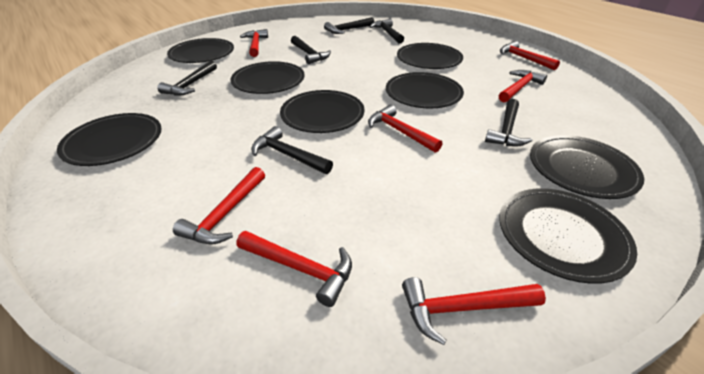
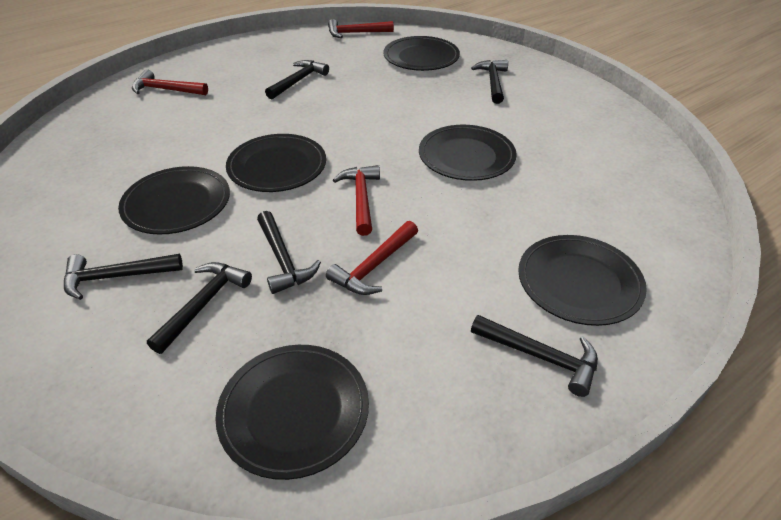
black plate: [57,113,162,166] [167,38,234,63] [231,61,305,94] [280,90,364,133] [386,72,464,109] [397,43,463,69] [499,188,637,284] [530,135,644,199] = 8 -> [118,166,230,235] [215,345,369,480] [226,134,326,192] [383,36,460,71] [419,125,517,181] [518,235,647,326] = 6
red hammer: [173,167,265,244] [236,231,352,307] [240,29,268,57] [368,105,442,153] [402,277,546,345] [499,70,547,102] [500,41,560,70] = 7 -> [132,69,208,95] [326,221,418,295] [328,19,394,38] [333,165,380,236] = 4

